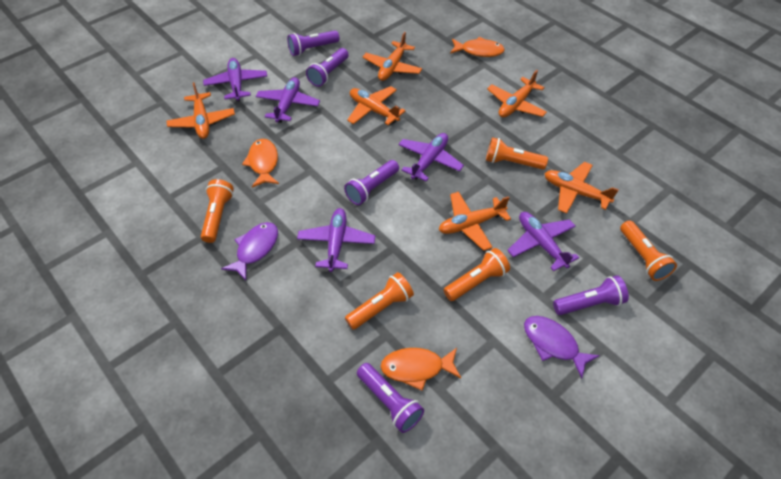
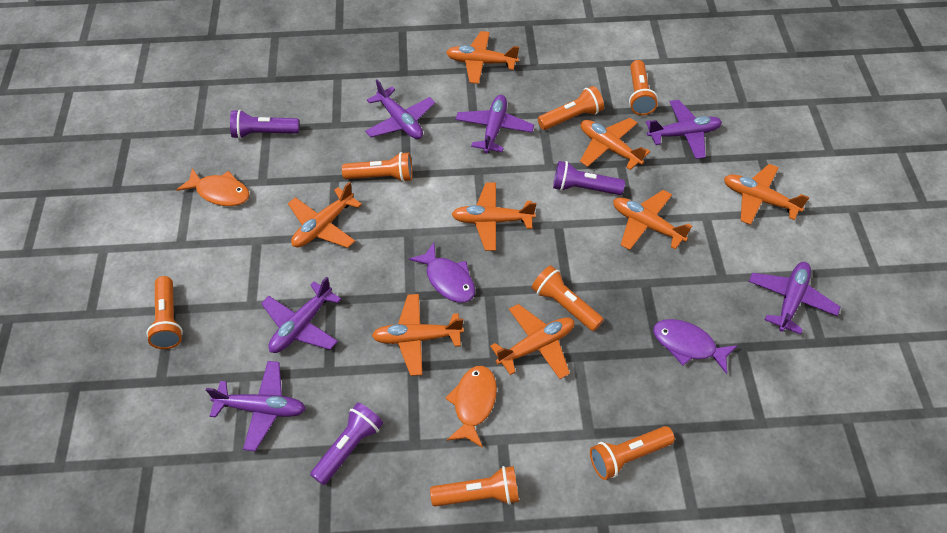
orange fish: [242,139,279,187] [381,348,461,391] [450,37,505,57] = 3 -> [176,168,250,206] [445,366,497,448] = 2
orange flashlight: [201,179,234,243] [345,272,414,330] [444,248,510,301] [486,137,548,170] [620,220,677,281] = 5 -> [146,276,183,349] [342,152,412,182] [430,466,519,507] [532,266,604,331] [538,86,604,130] [590,426,675,480] [629,60,658,115] = 7
orange plane: [167,82,235,139] [347,86,405,125] [363,32,422,81] [439,192,511,251] [487,70,547,117] [545,162,619,214] = 6 -> [288,182,362,248] [372,294,464,376] [446,31,519,84] [451,182,537,251] [490,304,574,379] [580,118,650,170] [613,190,692,250] [724,164,810,225] = 8
purple flashlight: [287,30,340,56] [306,48,349,87] [344,160,399,205] [357,363,424,433] [553,275,629,315] = 5 -> [230,110,299,139] [310,403,383,485] [553,161,625,195] = 3
purple plane: [203,58,268,101] [255,77,320,123] [297,208,375,272] [398,133,464,181] [507,212,579,271] = 5 -> [206,361,306,451] [261,276,342,353] [365,79,435,139] [456,95,534,153] [646,100,722,159] [749,262,840,334] = 6

